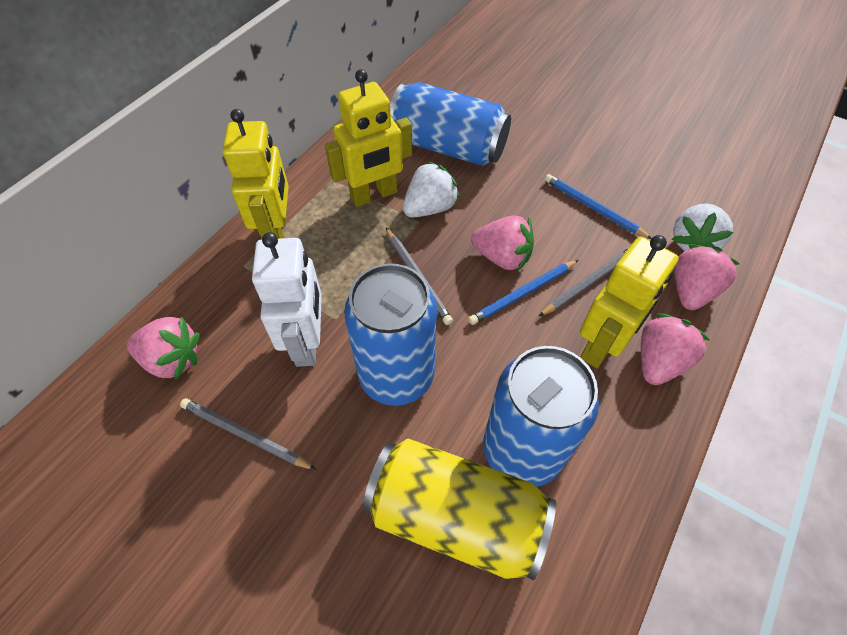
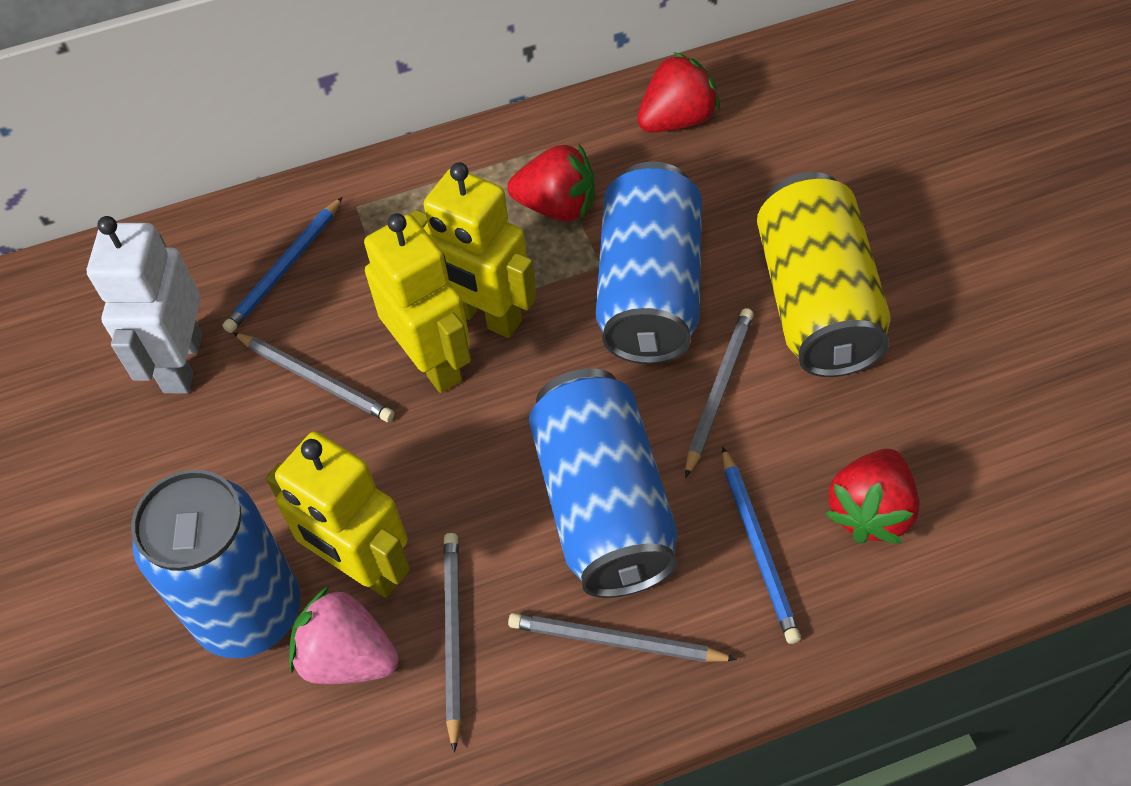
grey pencil: [180,398,316,470] [386,228,453,325] [538,249,628,317] = 3 -> [233,332,394,422] [444,533,462,753] [508,613,737,662] [685,308,754,478] = 4
pink strawberry: [127,317,200,380] [471,215,534,271] [641,313,710,385] [675,244,739,310] = 4 -> [289,586,399,684] = 1
red strawberry: none = 0 -> [507,144,595,221] [637,52,720,132] [825,449,919,544] = 3
white strawberry: [403,161,460,217] [672,203,733,251] = 2 -> none = 0

